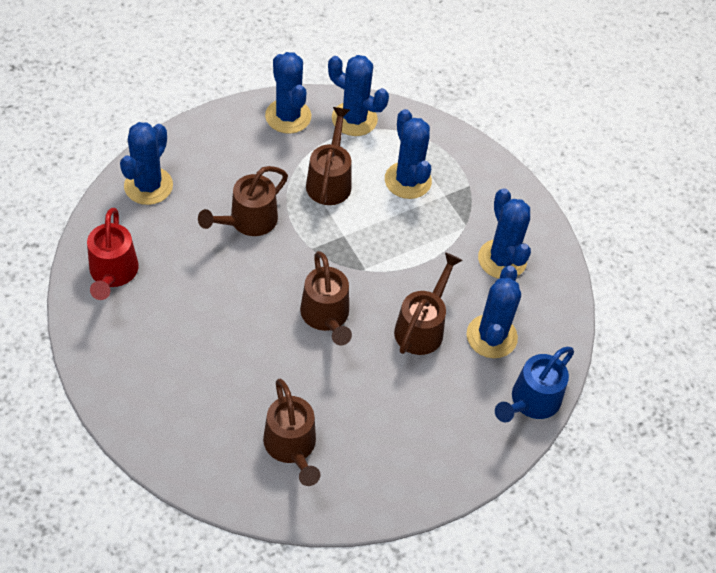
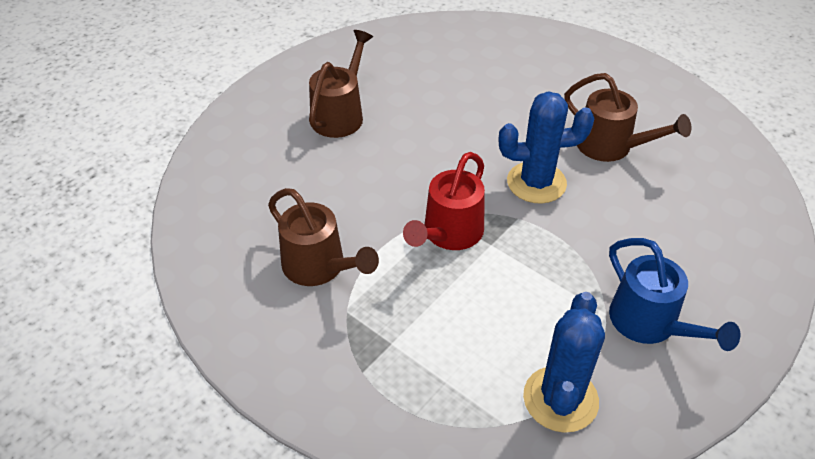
blue cactus: [120,122,173,205] [265,52,311,134] [328,55,389,136] [385,109,432,199] [467,266,521,358] [478,188,531,279] = 6 -> [499,91,594,204] [523,292,605,433] = 2
brown watering can: [198,166,288,236] [263,379,320,486] [300,251,352,345] [306,107,352,205] [394,252,463,355] = 5 -> [268,188,379,286] [309,30,373,138] [564,73,691,162] = 3

